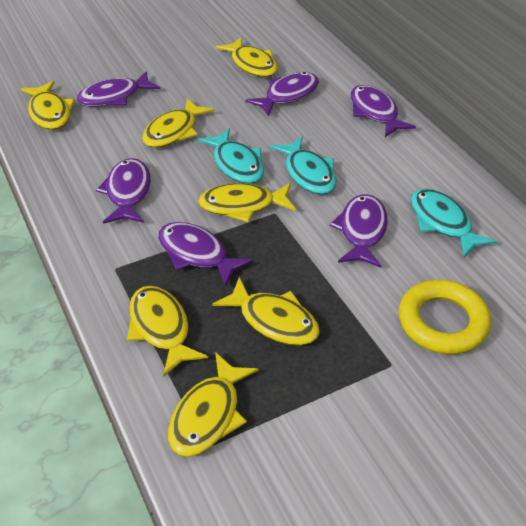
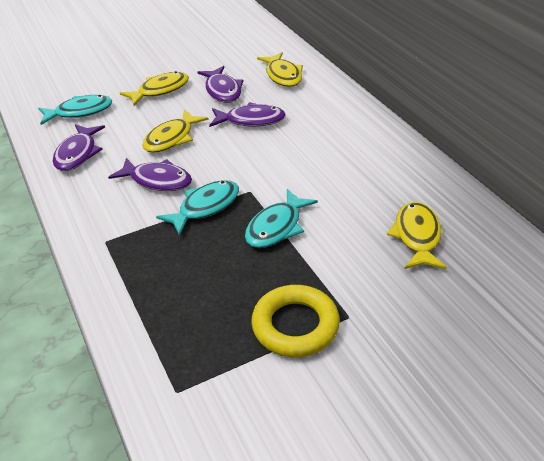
purple fish: [77,71,160,107] [96,158,151,224] [158,222,253,287] [245,72,319,116] [330,194,388,268] [350,85,416,137] = 6 -> [53,124,105,171] [108,158,192,191] [198,66,244,103] [209,102,286,127] = 4
yellow fish: [21,81,75,130] [127,286,208,377] [142,98,214,148] [168,352,259,457] [198,183,296,222] [212,277,320,345] [216,37,278,77] = 7 -> [120,71,189,106] [142,109,209,153] [257,52,303,87] [387,202,447,269] = 4

